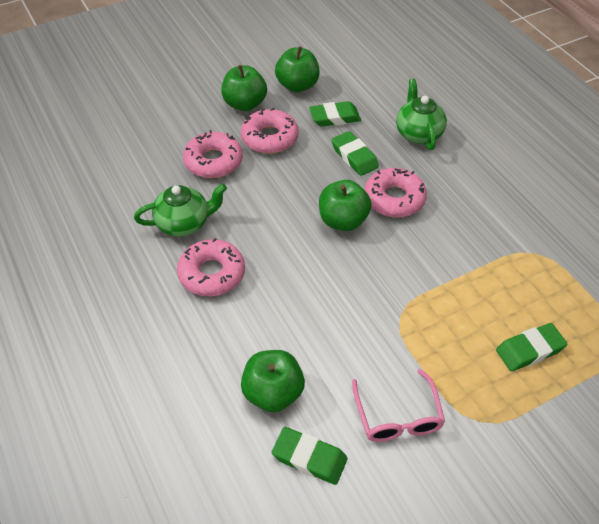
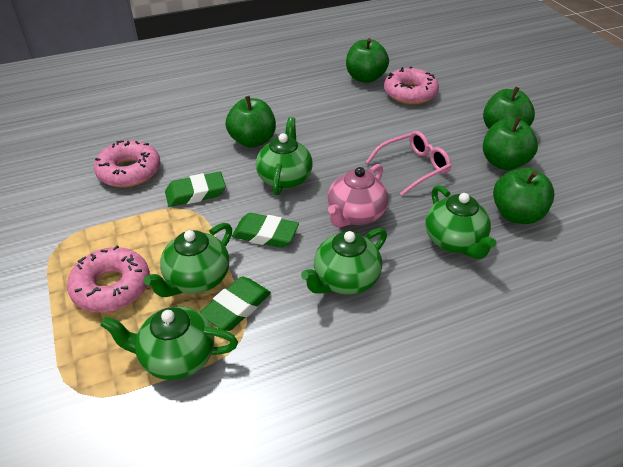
green apple: [221,65,267,111] [241,350,305,412] [275,46,320,92] [319,180,372,231] = 4 -> [225,96,276,148] [346,38,389,83] [483,87,535,129] [483,117,538,170] [493,168,555,224] = 5
green eraser: [272,427,348,485] [309,101,361,127] [331,131,379,176] [496,323,567,371] = 4 -> [165,172,226,207] [200,277,271,331] [232,213,299,248] = 3
green teapot: [134,184,227,237] [396,78,447,150] = 2 -> [100,306,238,380] [144,223,232,297] [256,117,313,195] [301,228,387,295] [425,185,497,259] = 5
pink donut: [177,238,245,296] [183,130,243,178] [241,108,299,154] [365,168,427,218] = 4 -> [67,245,150,313] [94,140,160,187] [384,66,439,105] = 3
pink teapot: none = 0 -> [328,164,389,227] = 1

